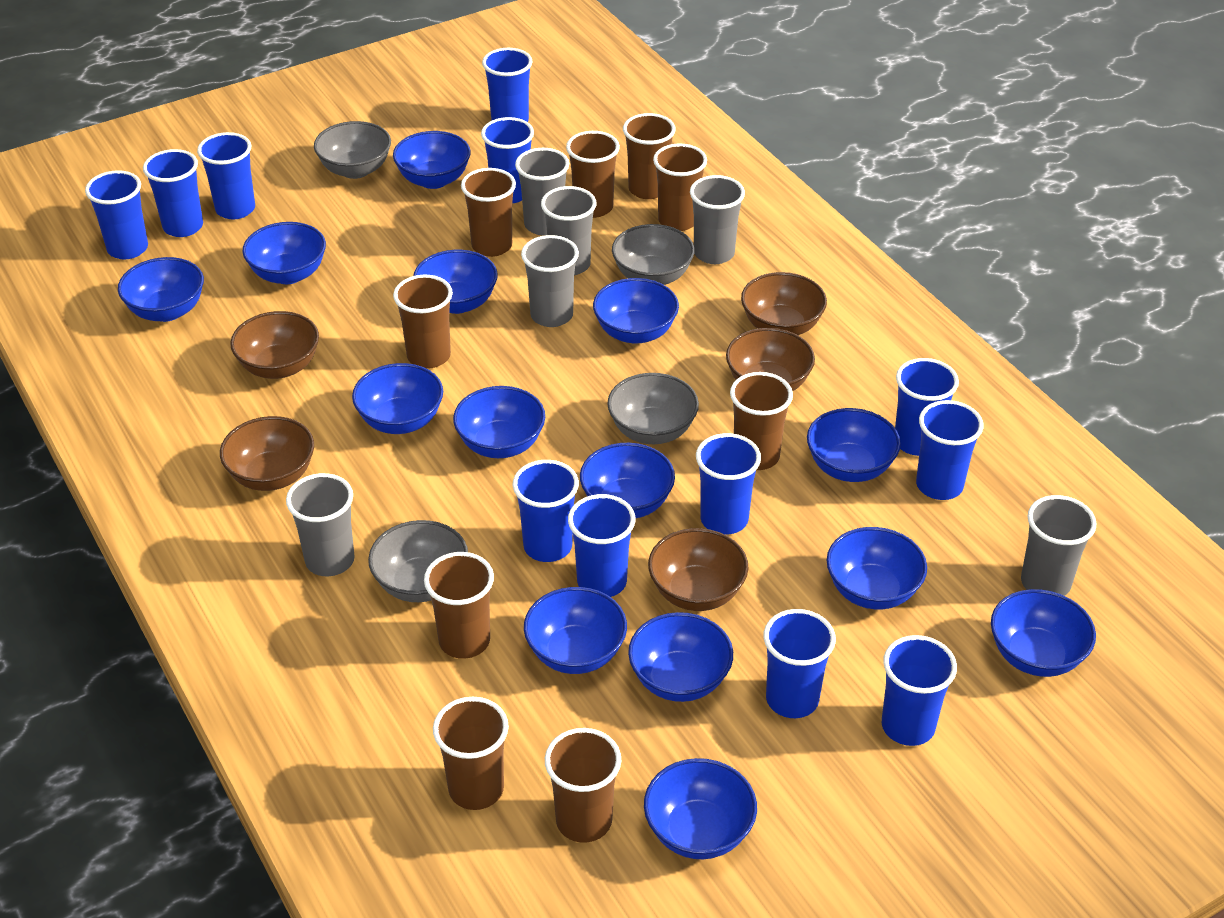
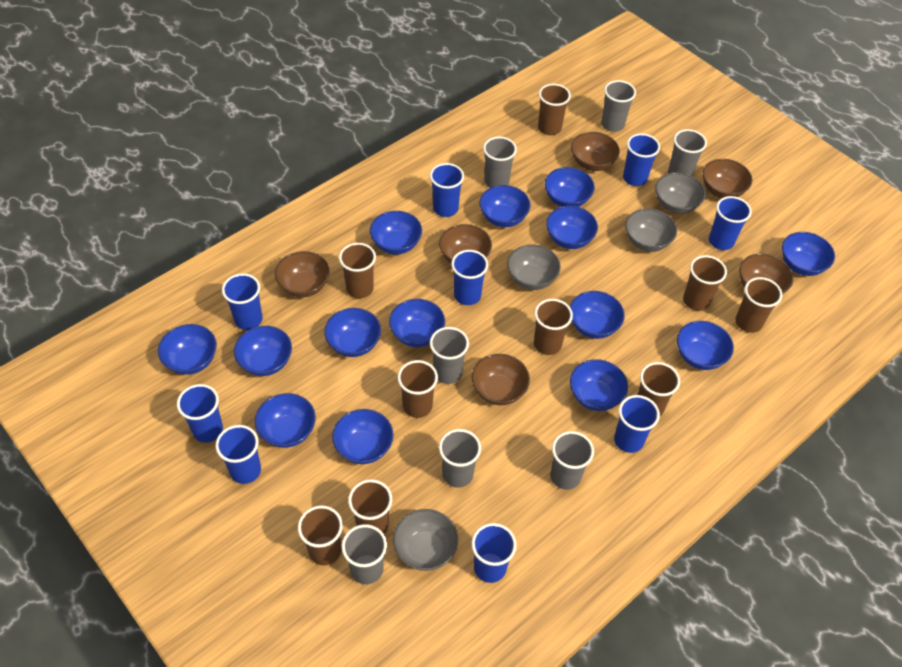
blue cup: [85,170,148,259] [143,149,203,237] [197,132,255,219] [481,117,534,203] [482,48,532,122] [513,460,579,562] [568,494,635,597] [696,433,761,535] [763,609,836,718] [882,635,957,746] [895,358,959,456] [916,400,983,500] = 12 -> [177,384,223,443] [216,425,261,484] [222,273,263,330] [430,163,464,217] [451,250,488,305] [471,523,517,583] [614,395,660,453] [623,133,660,186] [709,196,752,250] = 9
brown bowl: [220,416,314,491] [230,311,319,379] [648,528,749,611] [726,328,815,391] [741,272,827,335] = 5 -> [275,251,330,297] [439,224,492,264] [472,354,530,405] [571,132,620,171] [703,159,753,198] [740,253,793,294] = 6
grey cup: [286,473,355,576] [515,148,569,236] [521,235,579,327] [541,186,596,275] [690,175,745,264] [1021,495,1096,596] = 6 -> [342,524,387,584] [430,327,469,384] [439,429,481,488] [483,137,517,188] [550,431,594,490] [601,80,636,132] [668,129,707,176] = 7

